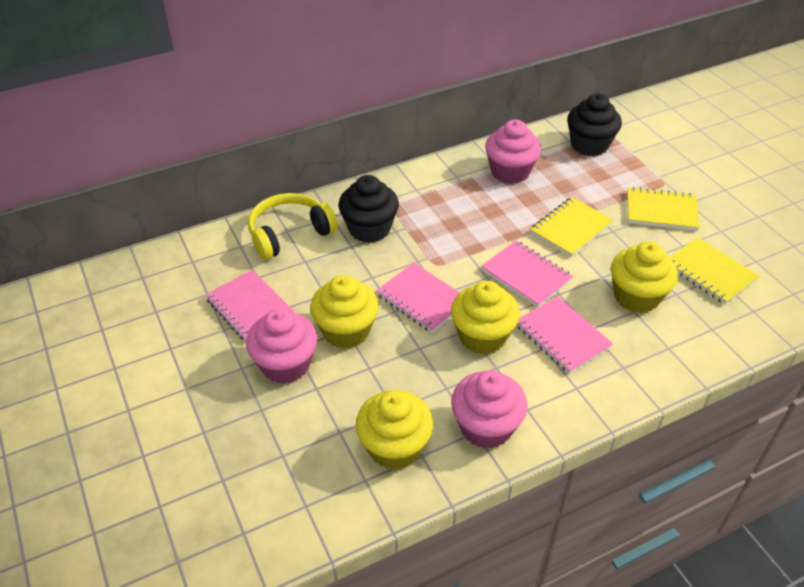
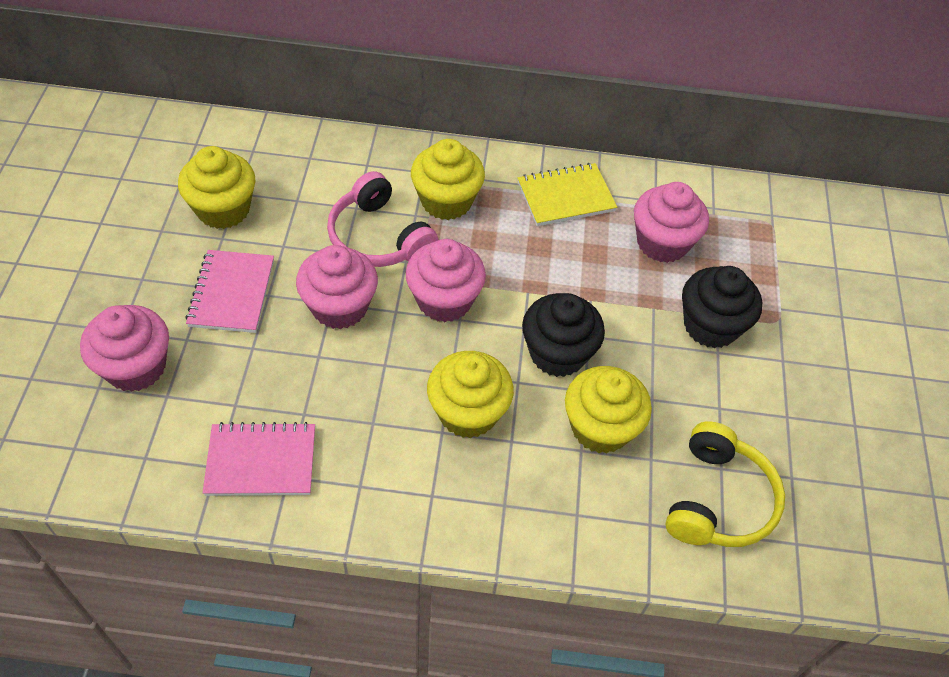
pink cupcake: [246,308,318,384] [451,370,527,449] [485,119,541,184] = 3 -> [80,305,169,392] [296,245,378,329] [406,239,486,322] [634,182,709,263] = 4
pink headphones: none = 0 -> [327,171,438,267] = 1
pink notebook: [205,270,294,341] [376,263,460,333] [481,240,573,307] [517,296,613,374] = 4 -> [185,250,274,333] [203,422,315,496] = 2
yellow notebook: [530,197,613,257] [627,187,700,231] [669,237,759,304] = 3 -> [518,163,617,226] = 1

